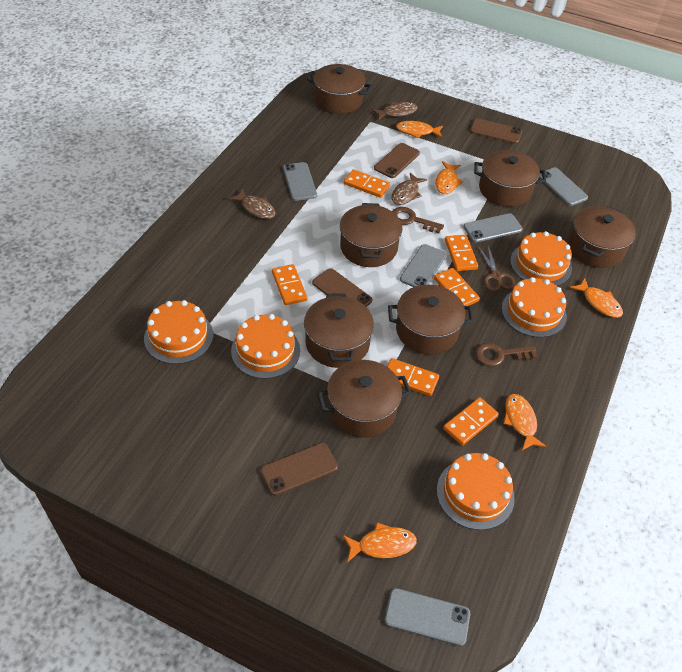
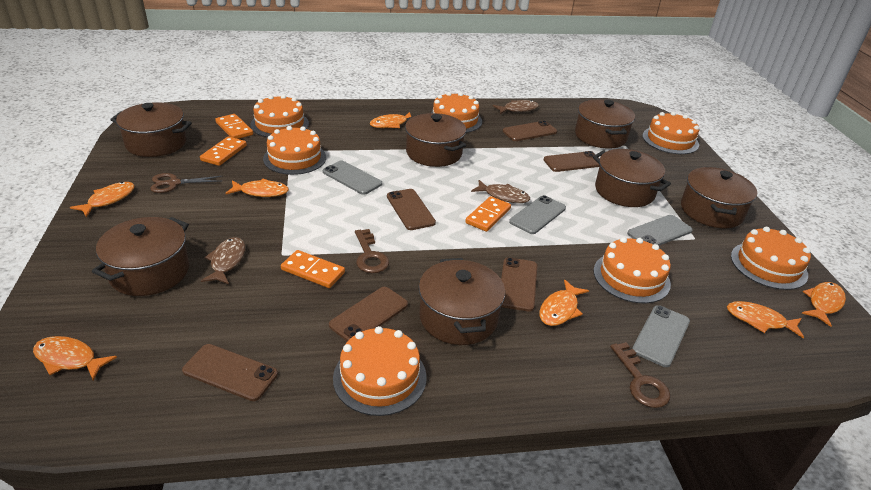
brown phone: [261,443,338,496] [312,268,372,307] [374,143,420,178] [470,118,522,144] = 4 -> [182,344,278,401] [329,287,408,341] [387,189,436,230] [501,257,538,312] [503,120,557,141] [544,151,600,172] = 6
grey phone: [283,162,317,201] [385,588,470,646] [400,244,447,287] [463,213,523,242] [539,167,588,206] = 5 -> [323,160,382,195] [509,195,566,234] [627,215,693,246] [632,305,690,367] = 4
orange cake: [144,300,213,364] [231,314,300,379] [437,453,515,530] [502,277,567,338] [510,231,572,286] = 5 -> [250,95,309,137] [263,126,326,175] [333,326,427,416] [431,92,482,133] [594,237,671,303] [642,112,700,154] [731,227,811,290] = 7
orange domino: [272,264,307,305] [344,169,390,198] [387,358,439,396] [434,268,480,306] [443,397,499,446] [445,235,478,271] = 6 -> [200,136,247,166] [215,114,253,139] [281,250,345,288] [465,196,511,232] = 4
orange fish: [343,522,417,563] [396,121,443,138] [435,161,463,194] [503,394,546,450] [570,278,623,318] = 5 -> [33,336,117,380] [70,182,135,217] [225,178,289,197] [370,112,412,128] [539,279,589,326] [727,301,804,338] [802,282,846,327] = 7

